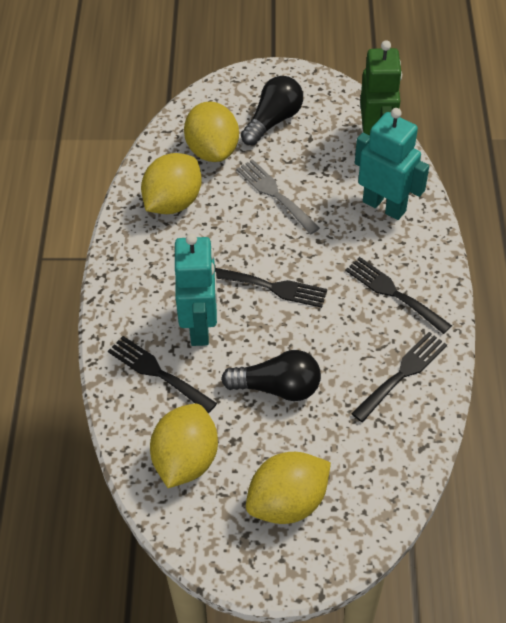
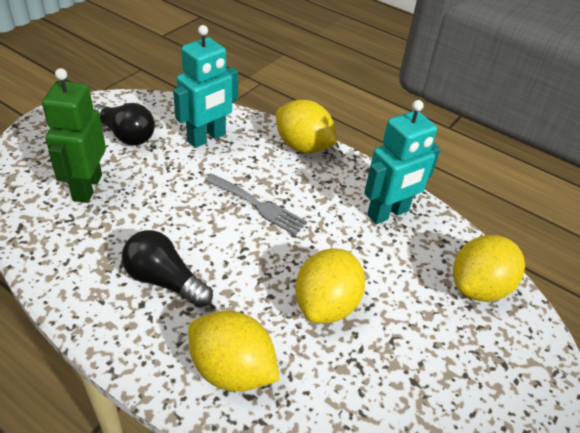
black fork: [108,336,217,413] [215,268,327,308] [345,257,452,334] [351,332,447,422] = 4 -> none = 0

